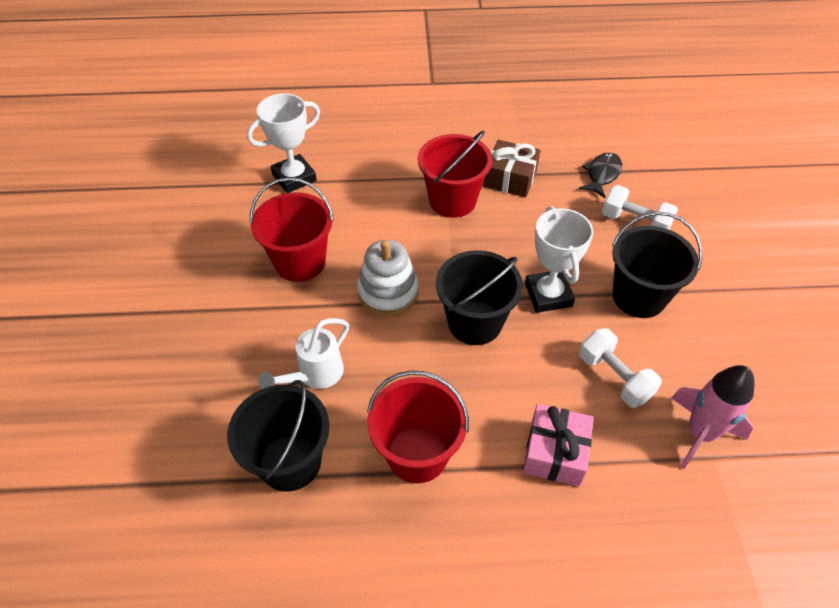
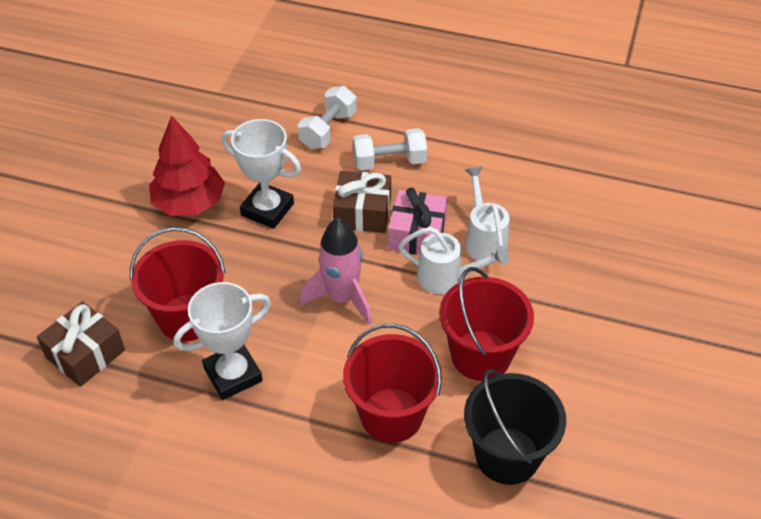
black bucket: [227,380,330,492] [436,250,523,345] [612,212,702,318] = 3 -> [464,369,566,485] = 1
black fish: [579,152,622,198] = 1 -> none = 0
brown gift: [484,140,541,197] = 1 -> [37,301,125,387] [333,171,391,233] = 2
red tree: none = 0 -> [149,116,225,216] = 1
white stacking toy: [357,240,419,316] = 1 -> none = 0
white watering can: [259,318,349,389] = 1 -> [398,227,509,294] [465,166,510,262] = 2

